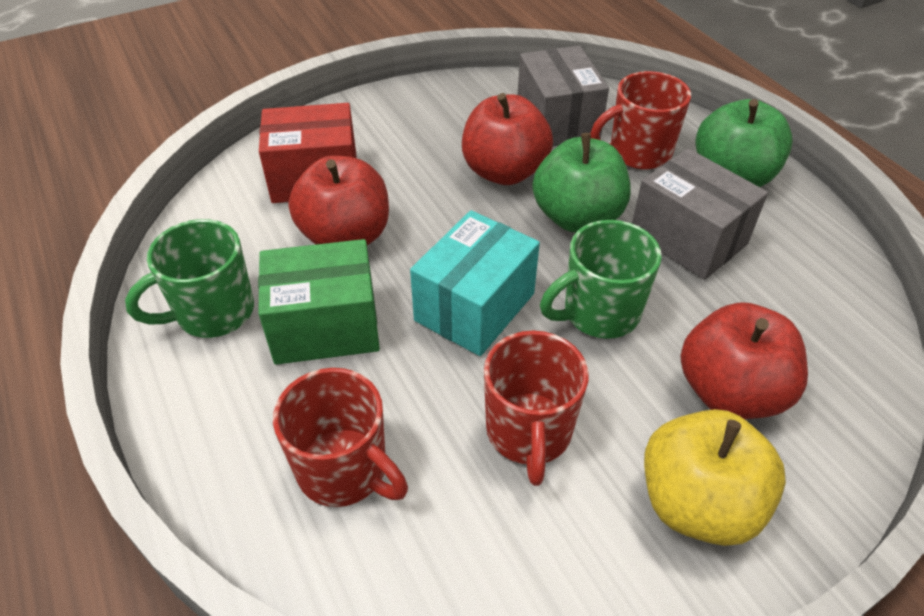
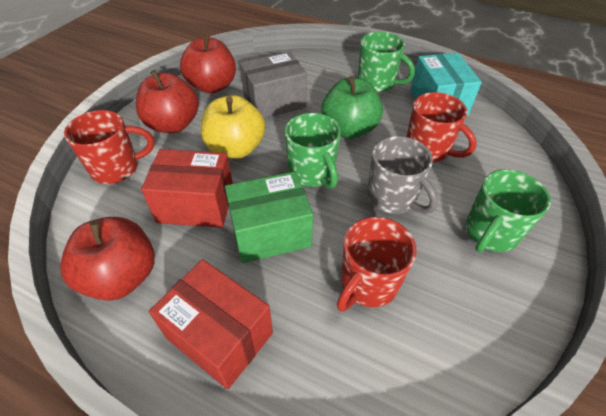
green apple: [532,133,631,232] [696,99,793,187] = 2 -> [321,76,383,139] = 1
green mug: [125,219,254,338] [540,220,662,339] = 2 -> [285,113,341,189] [358,32,415,92] [465,169,551,252] = 3
grey box: [518,46,609,147] [632,148,768,280] = 2 -> [240,52,307,118] = 1
grey mug: none = 0 -> [367,136,438,214] = 1
red box: [259,103,357,203] = 1 -> [141,149,233,228] [149,259,273,389] = 2

